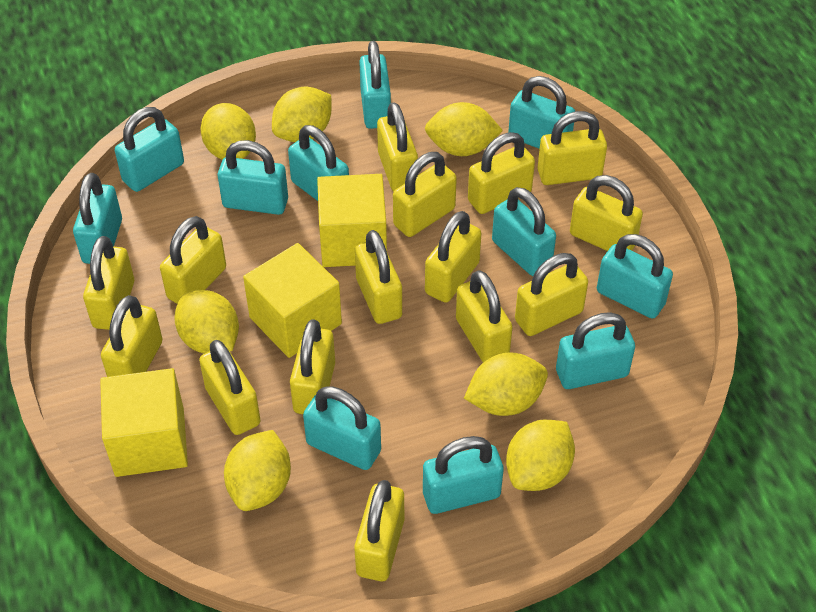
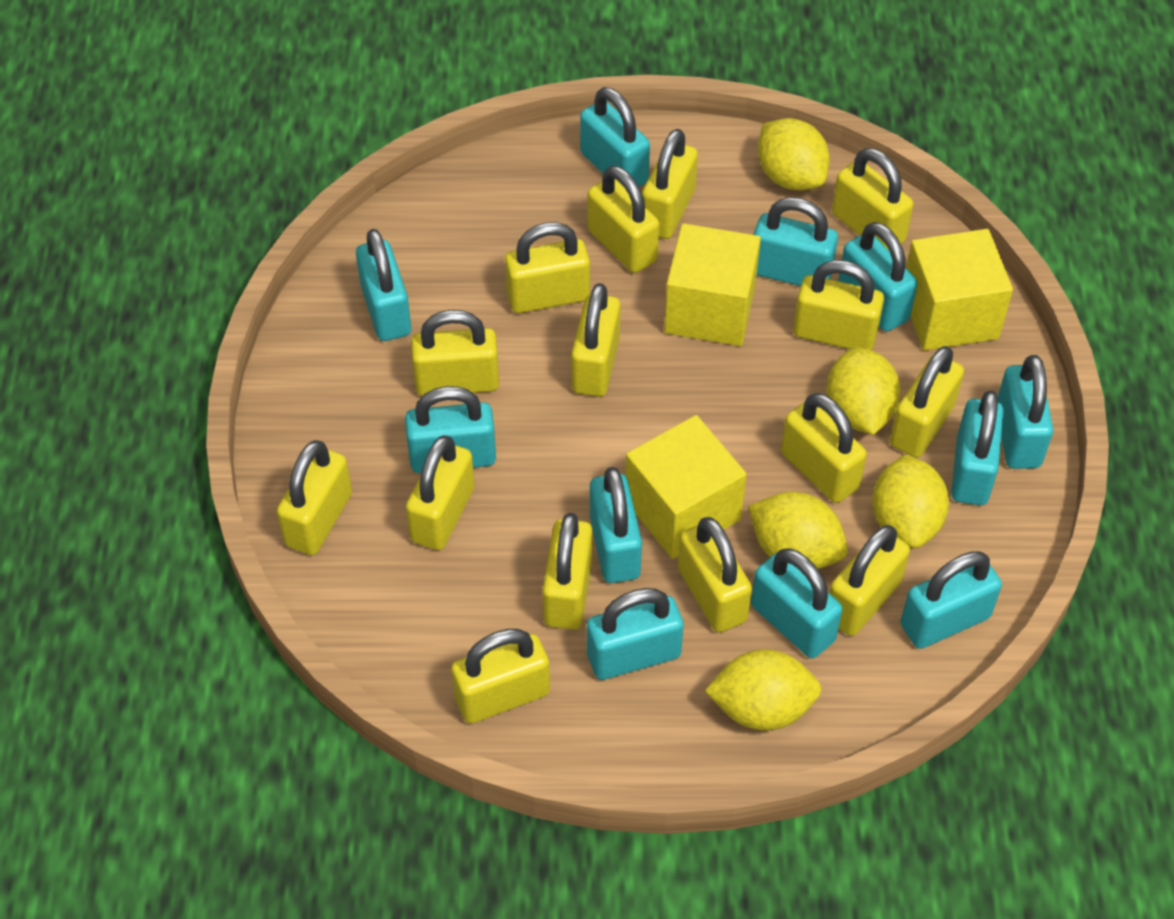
yellow lemon: [174,290,239,354] [201,103,256,160] [224,430,291,511] [272,86,331,142] [425,102,503,156] [464,352,548,416] [506,420,575,491] = 7 -> [705,649,822,731] [748,492,848,569] [758,118,830,191] [827,347,901,435] [872,454,949,548] = 5

